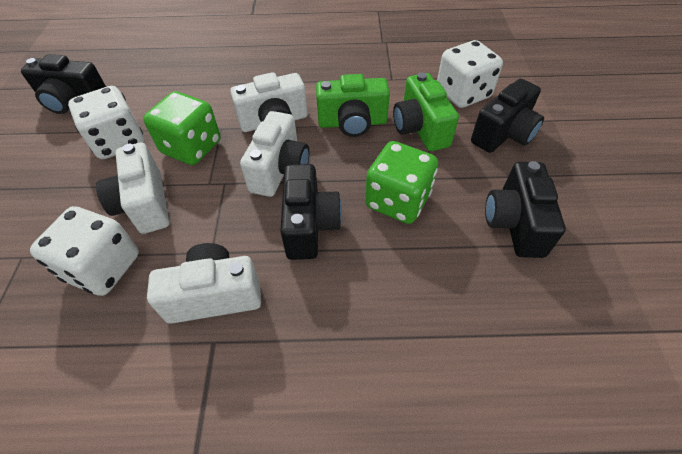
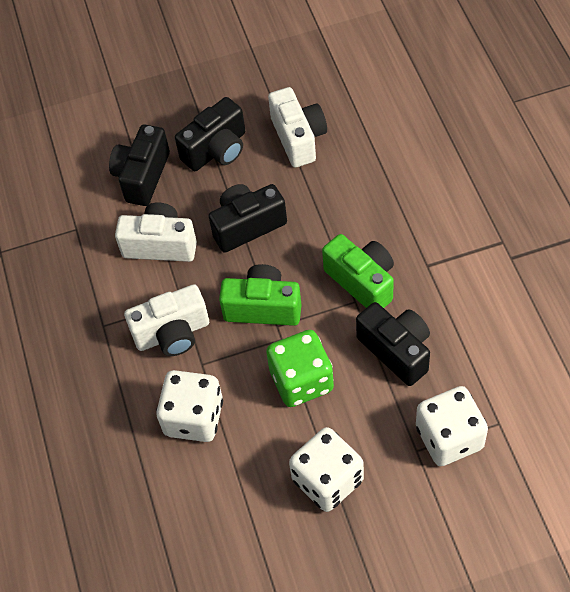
green dice: [143,91,220,165] [365,141,438,224] = 2 -> [266,330,334,407] = 1
white camera: [96,142,169,234] [147,243,261,324] [230,72,308,132] [240,111,309,197] = 4 -> [115,202,197,262] [124,284,209,356] [268,87,327,167] = 3

